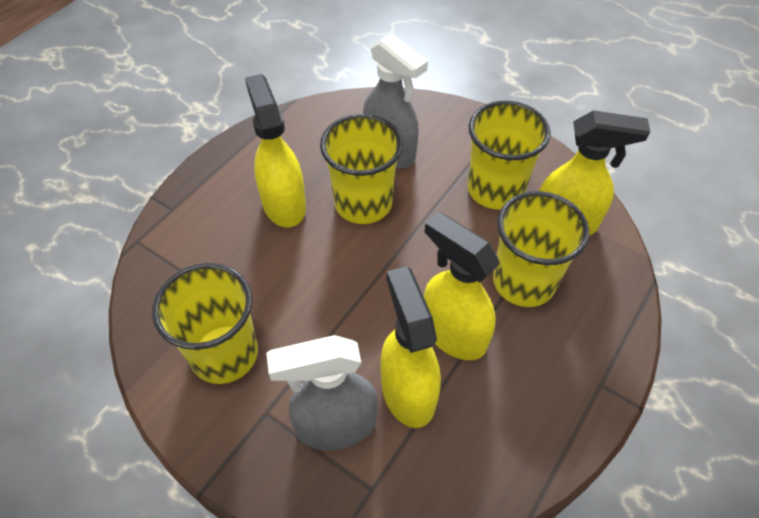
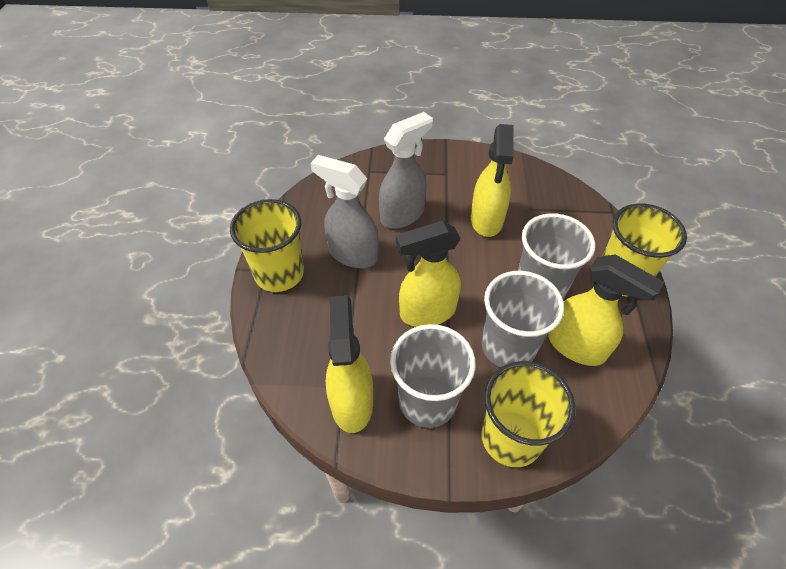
grey cup: none = 0 -> [390,324,476,428] [482,271,564,367] [518,213,595,299] = 3
yellow cup: [152,263,258,384] [320,114,403,224] [468,101,551,210] [493,191,589,307] = 4 -> [230,199,304,292] [481,361,575,467] [603,203,687,297] = 3

